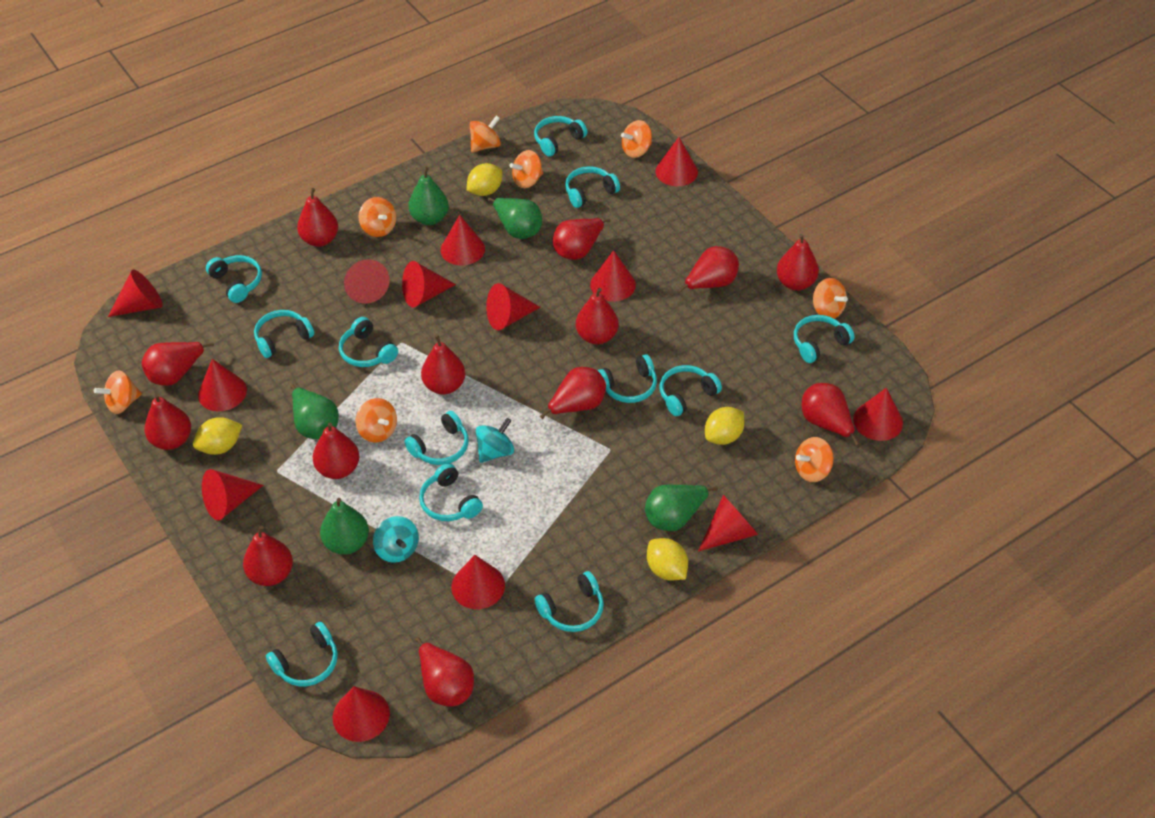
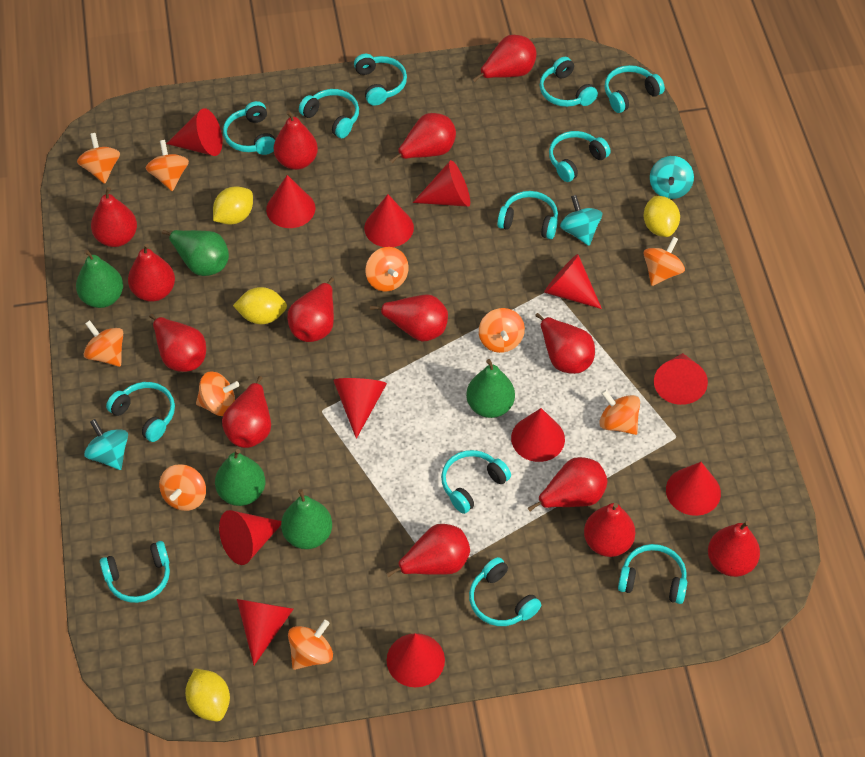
orange spinning top: [94,370,142,414] [355,398,397,442] [358,197,396,237] [470,115,501,152] [509,150,543,188] [621,120,652,158] [795,437,834,482] [813,278,848,319] = 8 -> [77,133,120,184] [84,320,123,367] [145,140,189,191] [159,464,206,511] [196,371,239,416] [288,620,333,670] [366,247,409,292] [479,308,525,353] [599,390,640,435] [643,237,685,286] = 10
red cone: [108,270,163,317] [198,359,247,411] [202,469,263,521] [333,686,390,742] [344,259,389,304] [402,261,456,307] [441,215,485,265] [451,555,505,609] [486,283,540,330] [590,250,636,302] [655,137,698,186] [698,495,758,552] [853,388,903,441] = 13 -> [166,108,223,156] [219,510,281,565] [237,599,294,665] [266,175,315,228] [333,378,387,439] [364,194,414,247] [387,633,445,687] [413,160,470,207] [511,408,565,462] [544,254,602,309] [654,353,708,405] [666,462,721,516] = 12
red pear: [141,342,214,386] [144,393,191,450] [243,526,293,586] [297,188,338,247] [313,423,359,479] [415,637,474,707] [421,334,465,395] [540,367,606,419] [553,218,611,260] [576,288,619,344] [677,246,739,293] [777,234,819,291] [802,383,860,445] = 13 -> [91,187,137,247] [128,244,175,302] [149,314,206,372] [222,376,271,448] [274,110,318,170] [287,278,334,342] [370,294,448,342] [386,524,470,577] [390,113,456,163] [472,35,537,82] [528,457,607,512] [535,313,595,374] [584,503,635,557] [708,521,760,577] = 14
turquoise spinning top: [373,516,419,563] [476,418,514,463] = 2 -> [84,419,128,470] [560,195,602,246] [650,156,694,199] = 3

